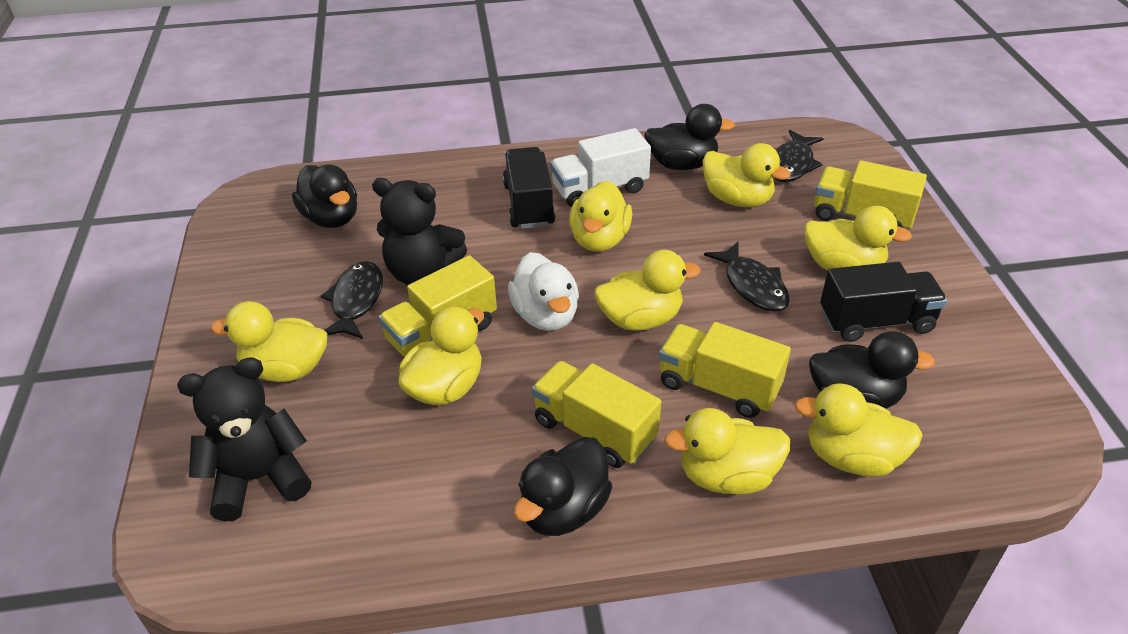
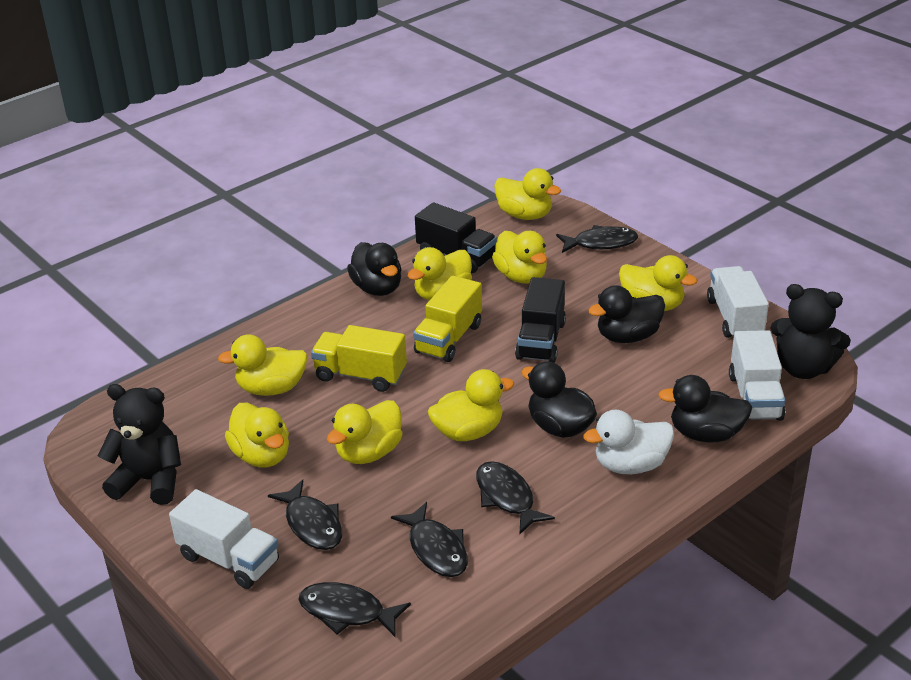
black fish: [321,261,383,339] [704,241,790,312] [774,130,824,182] = 3 -> [268,479,342,550] [298,582,411,637] [391,502,468,577] [476,461,555,534] [556,225,638,253] = 5
white truck: [550,128,651,207] = 1 -> [169,489,279,589] [707,266,769,338] [729,330,785,421] = 3
yellow truck: [379,255,497,357] [532,361,661,468] [659,322,791,418] [814,160,927,230] = 4 -> [311,325,407,392] [413,275,482,362] = 2

